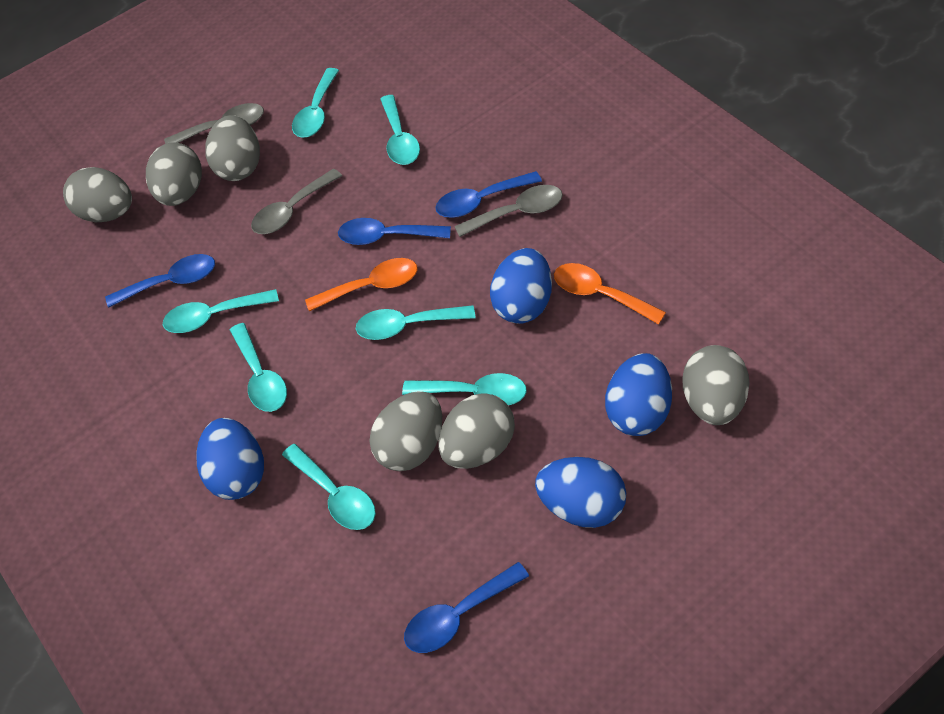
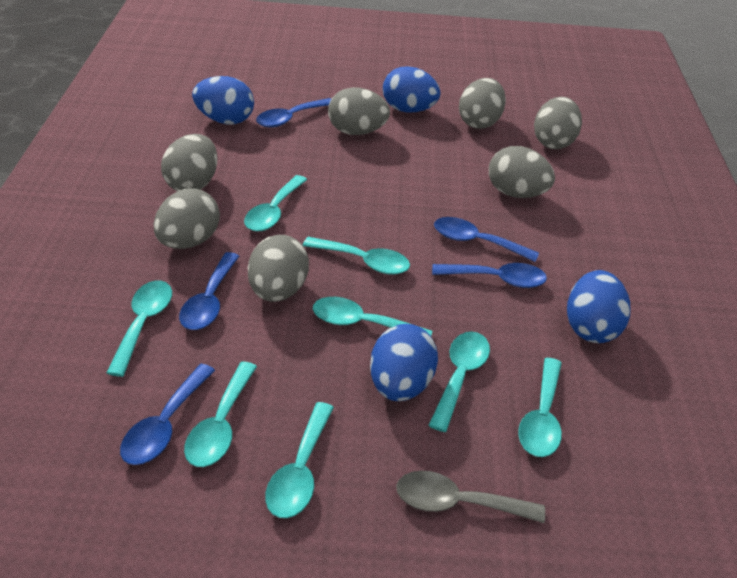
blue spoon: [105,254,215,308] [338,218,451,245] [404,562,529,653] [435,171,542,218] = 4 -> [120,364,215,465] [179,252,239,330] [256,98,331,128] [432,263,547,288] [434,217,539,262] = 5
grey egg: [63,167,132,222] [146,142,202,206] [205,115,260,181] [370,391,442,471] [439,393,515,469] [682,345,749,425] = 6 -> [154,188,220,249] [161,134,218,191] [248,235,309,302] [328,87,390,135] [459,78,506,129] [489,146,555,198] [534,97,582,149] = 7
grey spoon: [164,103,264,144] [251,168,342,234] [454,185,563,237] = 3 -> [396,471,545,523] = 1
orange spoon: [305,258,418,311] [554,263,666,324] = 2 -> none = 0
turquoise spoon: [163,289,279,333] [230,323,287,412] [282,444,376,530] [292,68,339,138] [356,305,476,340] [380,95,420,165] [402,373,527,405] = 7 -> [106,281,172,377] [184,362,257,467] [244,175,307,232] [265,402,334,518] [303,237,410,275] [313,297,432,336] [428,331,490,432] [518,358,562,457] = 8

